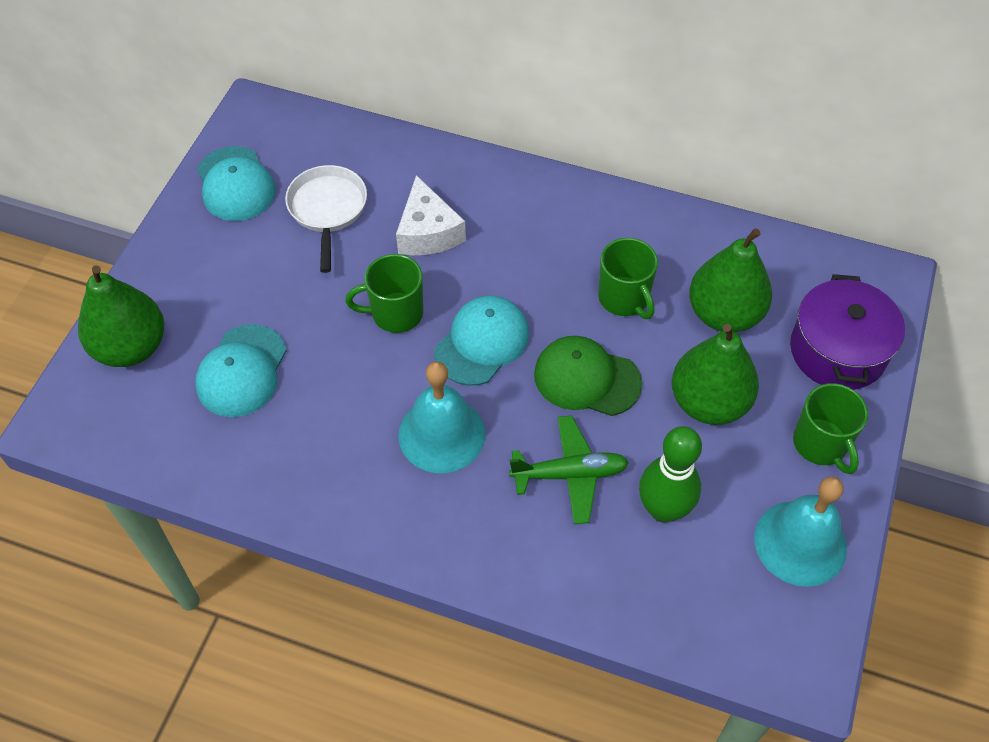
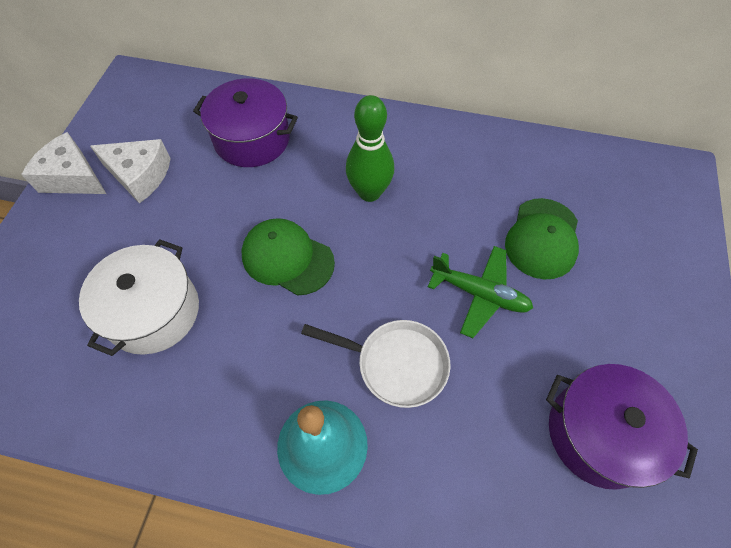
green cap: [534,336,642,416] = 1 -> [242,218,335,296] [505,198,579,279] = 2
green mug: [345,254,423,333] [598,238,658,319] [793,383,868,474] = 3 -> none = 0
green pear: [78,265,165,367] [672,324,759,425] [689,228,772,332] = 3 -> none = 0
purple pot: [790,274,905,390] = 1 -> [193,78,298,167] [546,364,698,490] = 2
turquoise bell: [398,361,485,473] [754,477,847,587] = 2 -> [277,400,368,495] = 1
turquoise cap: [195,324,287,417] [197,146,276,221] [434,296,529,386] = 3 -> none = 0
white cheese: [396,175,466,256] = 1 -> [21,132,106,194] [90,139,171,203] = 2
white pot: none = 0 -> [79,239,199,356] = 1

